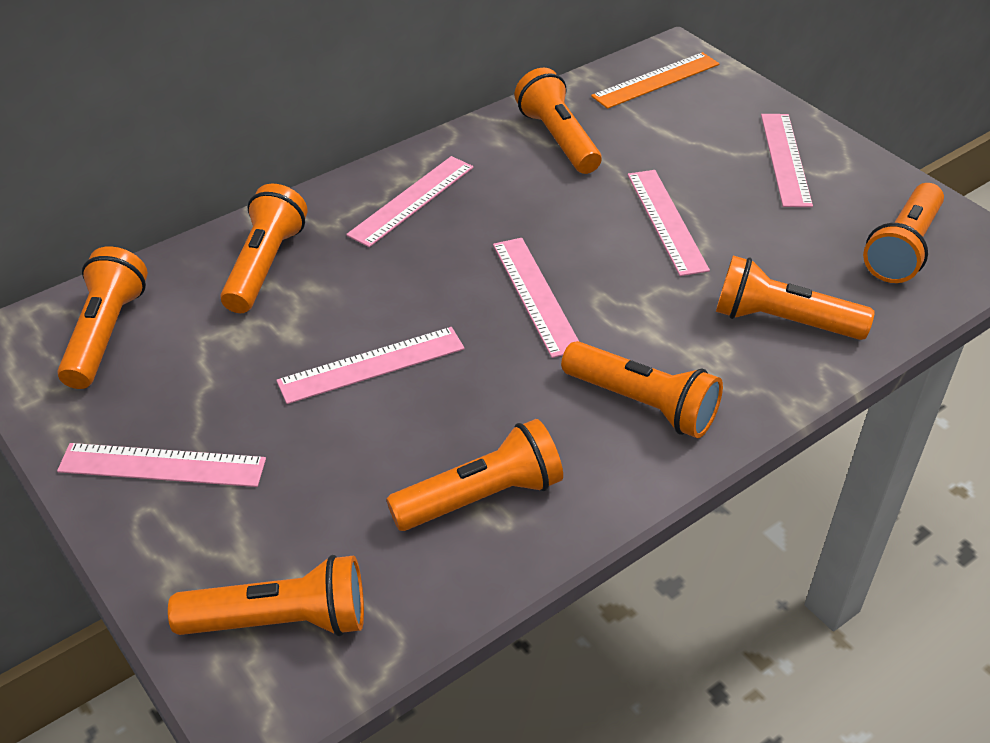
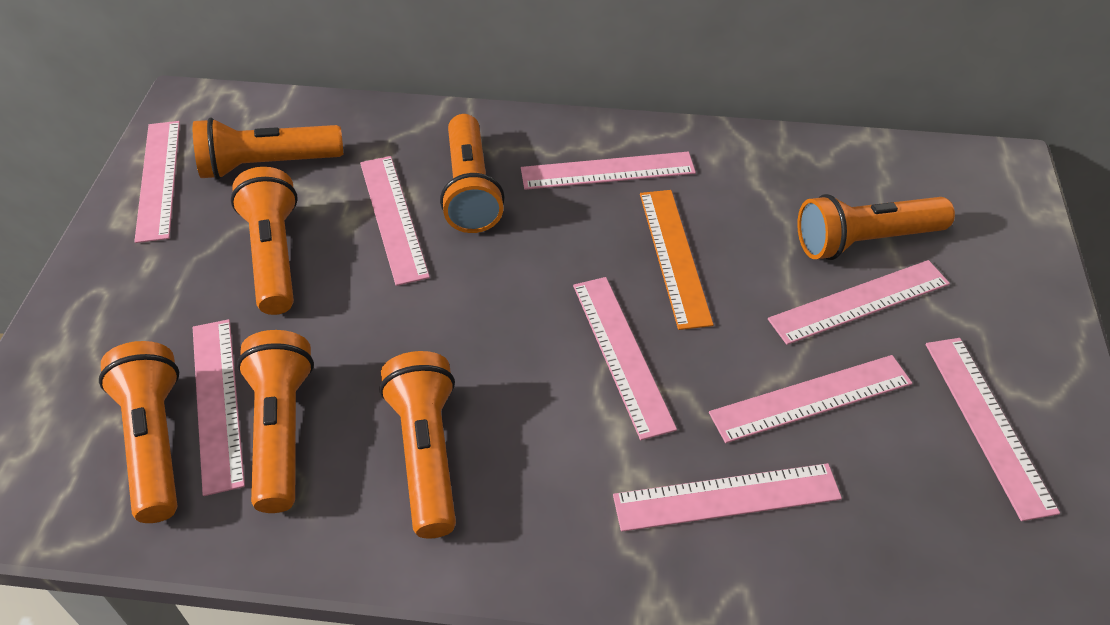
orange flashlight: [57,246,148,389] [168,555,364,636] [220,184,308,313] [386,419,563,531] [514,68,601,174] [561,341,723,438] [716,256,875,340] [863,183,944,283] = 8 -> [99,341,179,523] [193,117,343,180] [231,167,298,315] [237,330,314,513] [379,351,456,539] [440,114,505,233] [797,194,955,260] = 7
pink ruler: [57,443,266,487] [276,327,465,404] [346,156,474,247] [493,238,579,358] [628,170,710,276] [761,114,813,207] = 6 -> [134,121,180,243] [193,319,245,496] [360,156,430,286] [521,152,696,190] [573,277,677,440] [613,463,842,532] [709,355,912,443] [768,260,950,345] [926,338,1060,521] = 9

